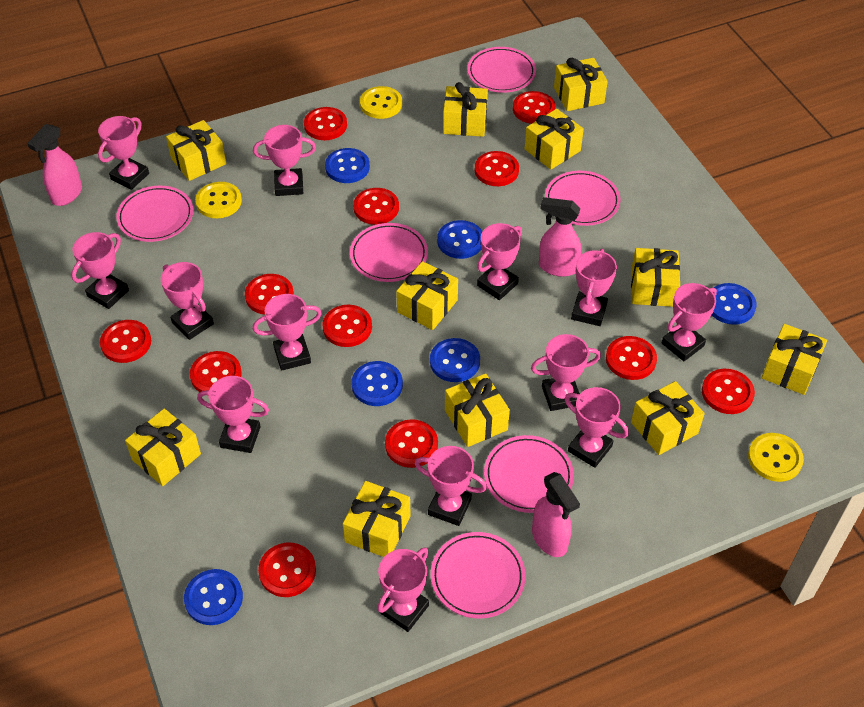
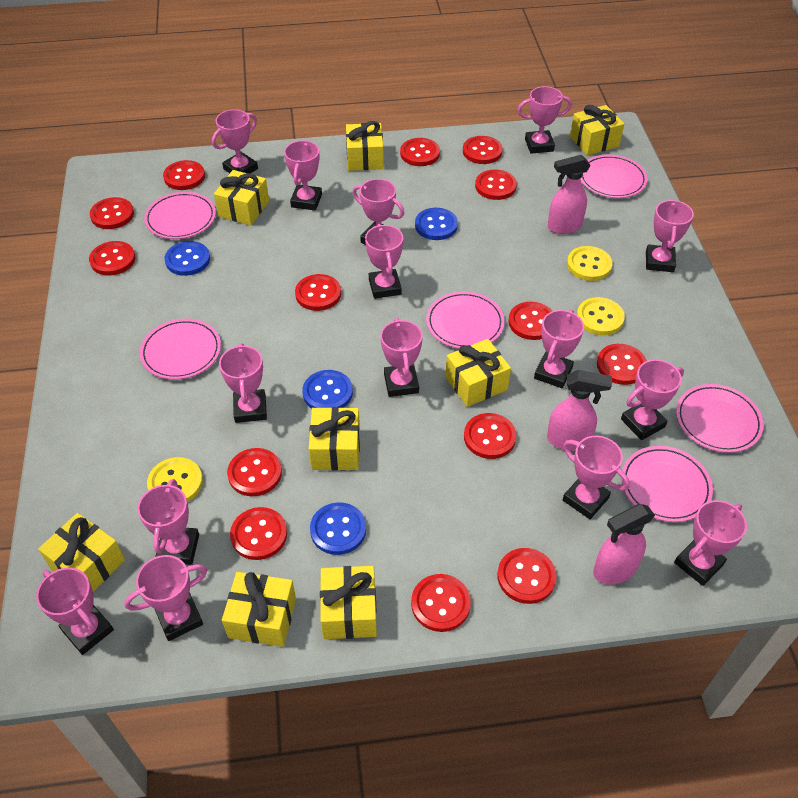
blue button: [184,569,243,625] [325,148,370,183] [351,361,403,406] [430,338,480,382] [437,220,482,259] [712,283,757,325] = 6 -> [165,241,210,276] [302,370,353,409] [310,502,366,555] [415,208,458,240] = 4
pink trophy: [71,232,129,309] [98,116,149,190] [161,262,214,340] [197,376,269,453] [253,125,316,196] [253,294,322,371] [377,547,429,632] [415,446,487,526] [477,223,522,300] [531,334,601,411] [564,387,629,468] [571,249,617,326] [662,283,717,361] = 13 -> [36,568,114,655] [124,555,207,641] [138,479,199,565] [212,109,258,173] [219,343,267,423] [284,140,322,211] [352,179,404,245] [365,224,403,299] [380,318,423,397] [518,86,572,154] [534,309,584,388] [563,436,630,519] [621,360,684,440] [646,199,694,272] [674,500,747,586] = 15
red button: [100,320,151,363] [190,351,242,392] [245,274,294,315] [258,543,316,597] [304,107,347,140] [322,305,372,347] [353,188,399,225] [385,419,438,468] [475,151,519,186] [513,91,556,124] [606,336,657,380] [702,369,755,414] = 12 -> [89,241,135,275] [90,197,134,229] [163,160,205,190] [227,448,282,496] [230,507,287,560] [295,274,341,311] [400,138,440,166] [411,574,471,632] [463,136,503,164] [464,413,516,459] [475,170,517,200] [497,548,557,604] [508,302,552,340] [597,344,647,385] = 14
yellow gift: [125,409,201,486] [166,120,226,181] [343,481,411,557] [396,261,458,330] [443,82,488,137] [445,373,510,447] [525,109,584,170] [554,58,608,111] [631,248,680,307] [631,381,705,455] [761,324,827,395] = 11 -> [38,513,125,592] [214,170,269,226] [222,572,296,647] [309,407,360,470] [320,566,377,639] [346,121,384,171] [445,339,511,407] [570,105,624,156] = 8

